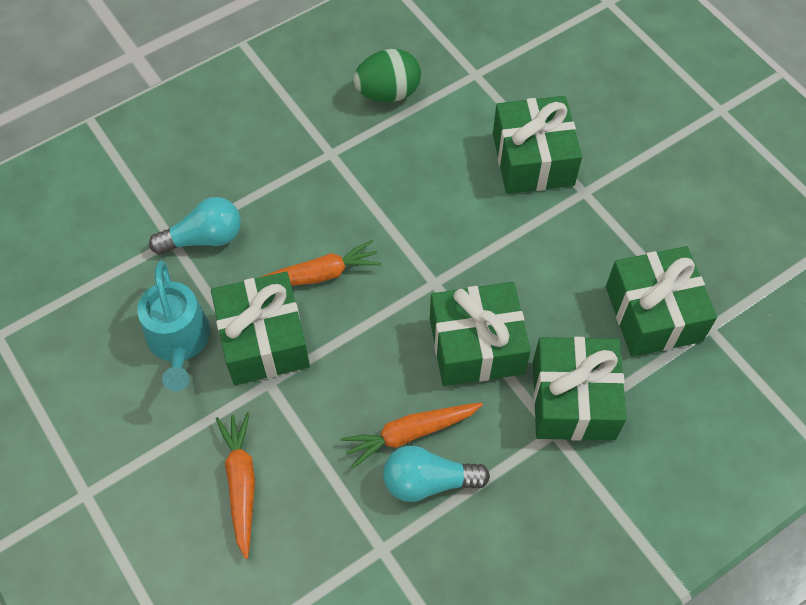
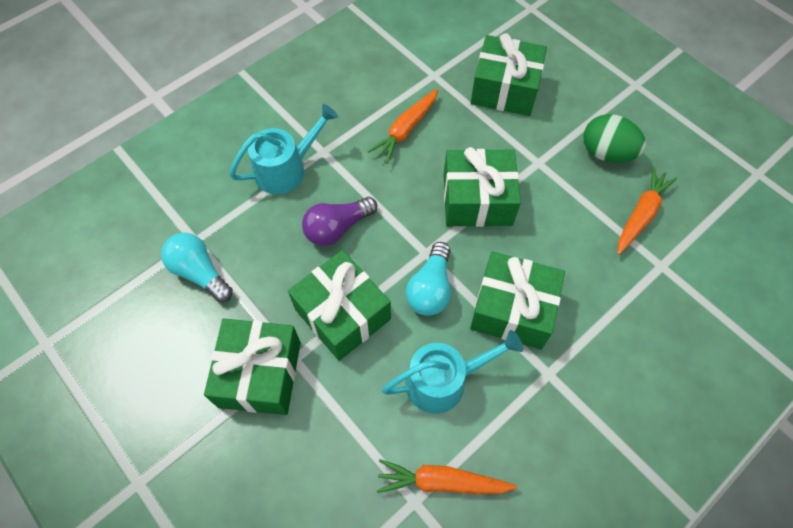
purple light bulb: none = 0 -> [302,197,377,246] = 1
turquoise watering can: [137,261,210,391] = 1 -> [229,104,338,194] [382,330,523,414] = 2

